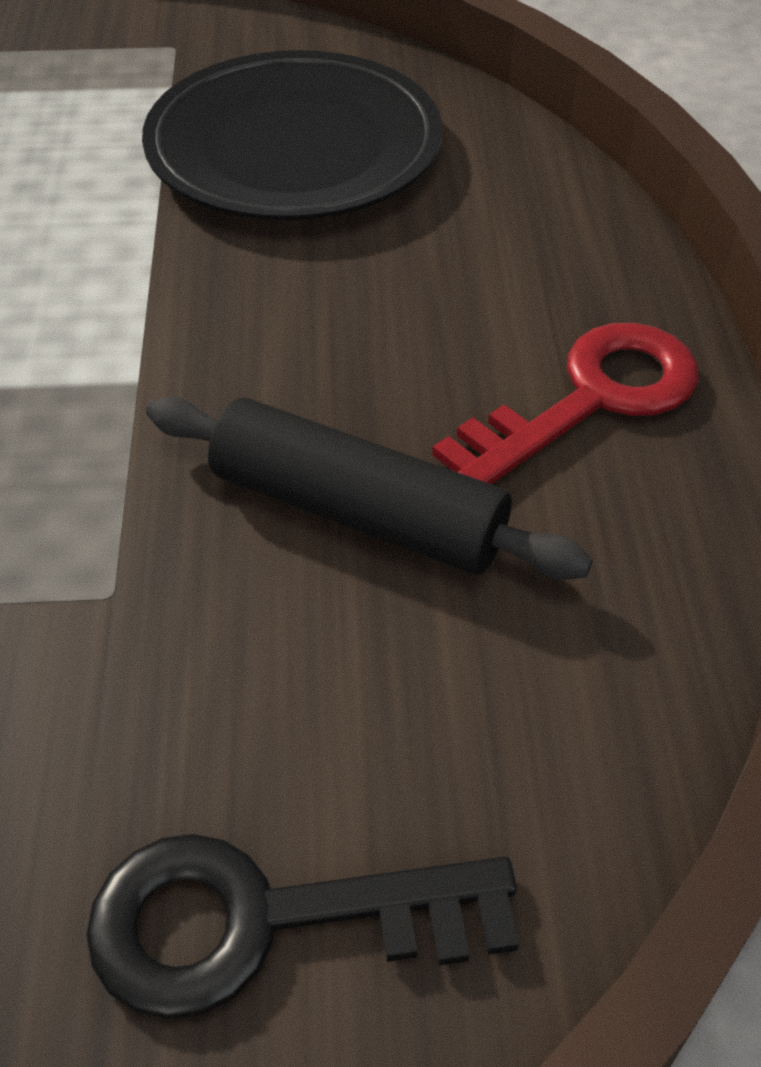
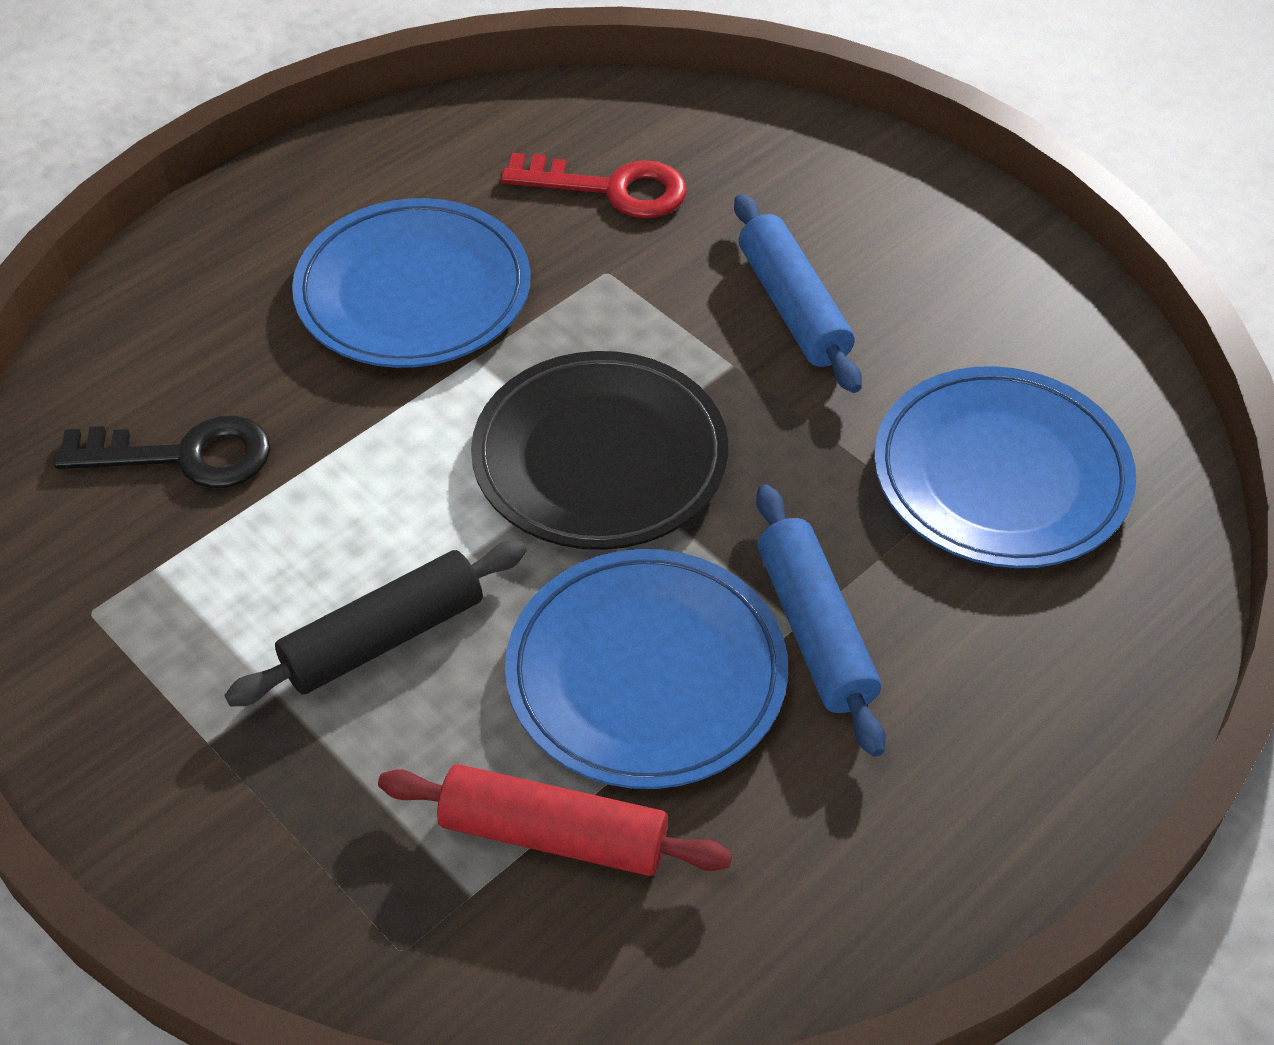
blue plate: none = 0 -> [292,198,530,368] [505,549,788,789] [874,366,1136,568] = 3
blue rolling pin: none = 0 -> [734,194,862,393] [756,485,886,757] = 2
red rolling pin: none = 0 -> [378,764,732,876] = 1

